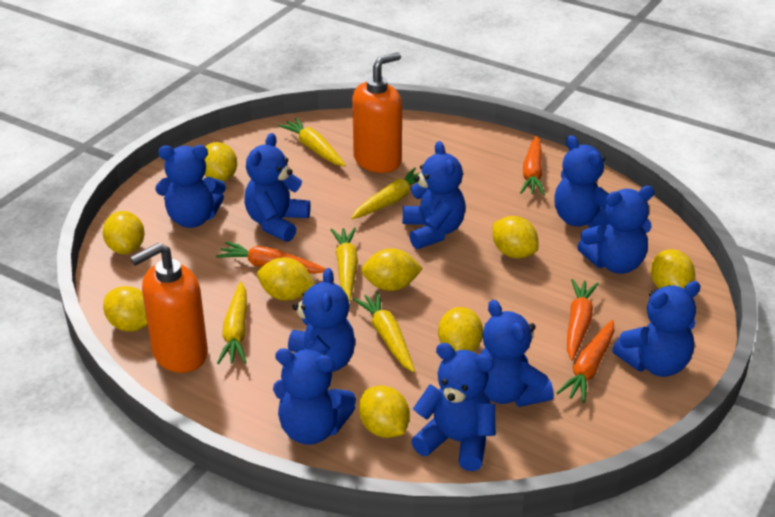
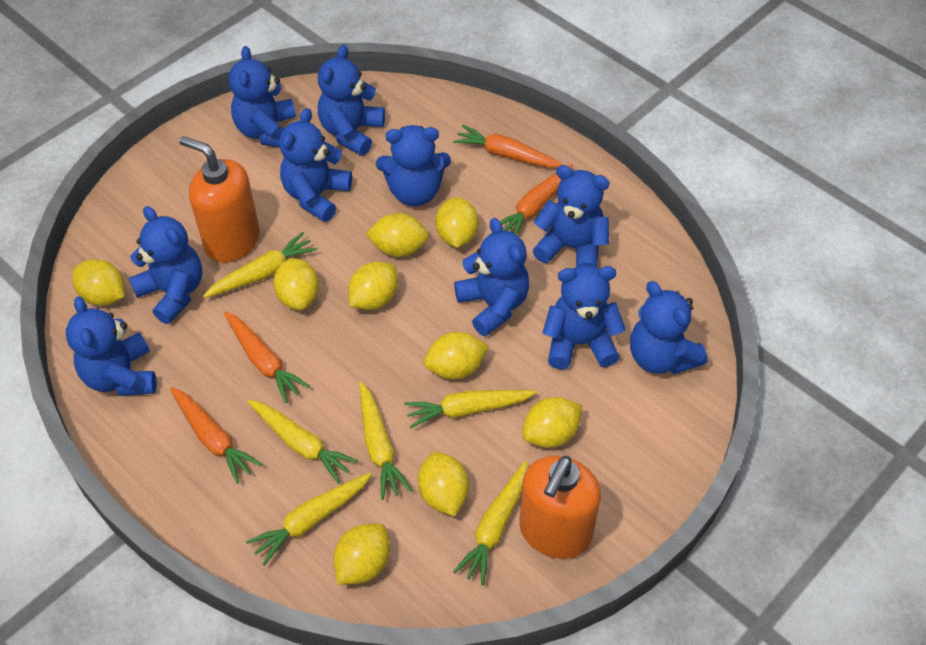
yellow carrot: [217,282,247,364] [278,118,346,167] [330,227,358,301] [351,167,421,219] [353,292,415,372] = 5 -> [203,232,317,298] [246,472,372,566] [247,400,358,484] [359,382,412,500] [404,390,537,429] [453,461,527,585] = 6

